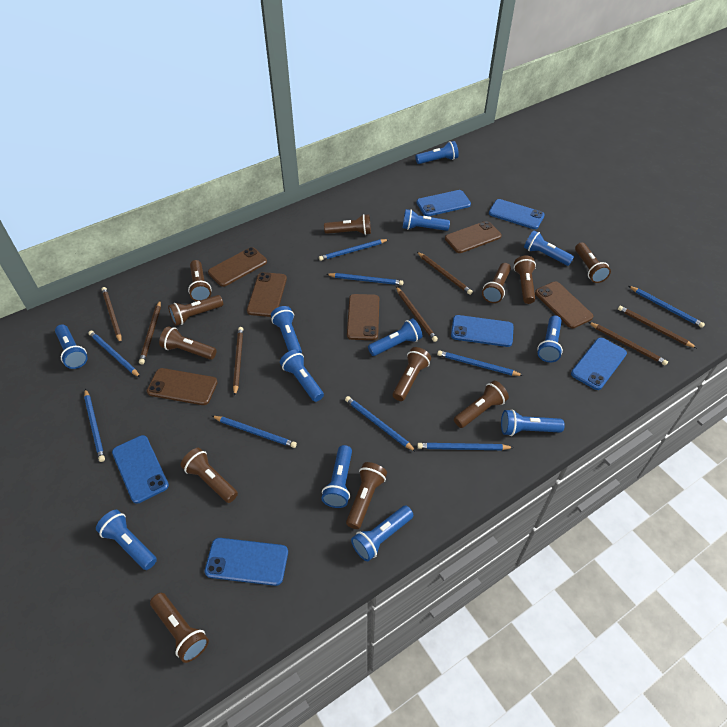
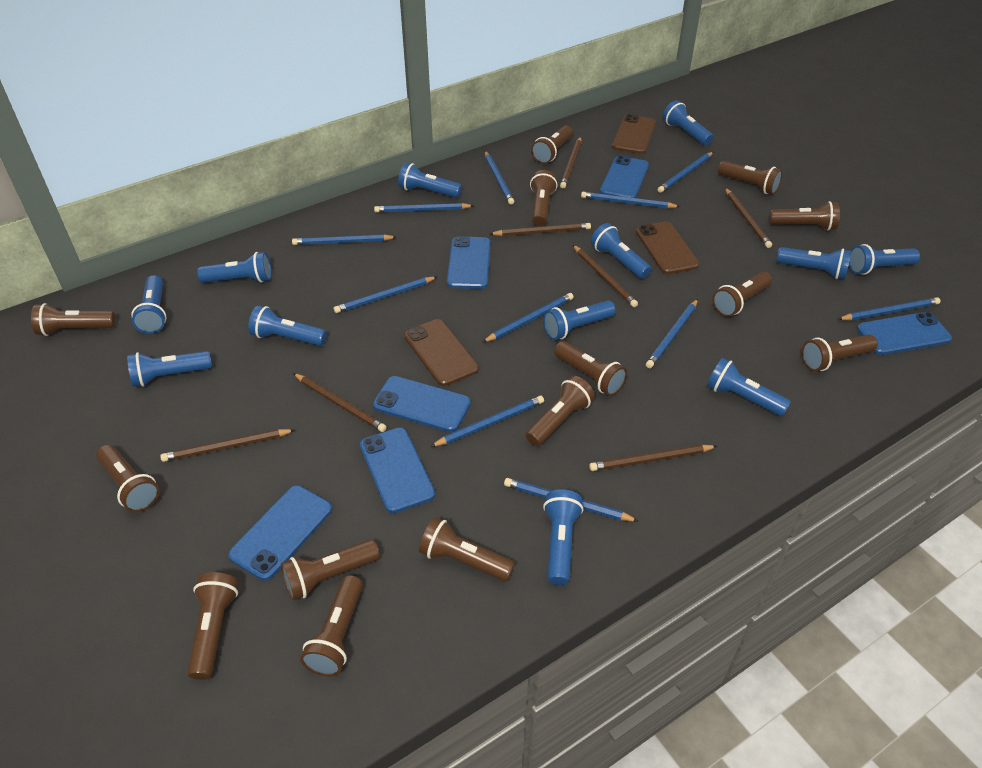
blue pencil: [84,389,105,462] [88,331,141,378] [212,416,297,448] [319,239,389,261] [326,273,403,285] [345,396,416,452] [417,443,514,450] [437,350,523,376] [629,286,705,328] = 9 -> [292,235,396,245] [334,277,437,313] [374,203,474,213] [430,396,544,447] [483,293,574,342] [485,151,514,205] [504,478,638,522] [581,192,680,208] [646,299,698,368] [658,152,713,193] [838,297,940,320] = 11
brown flashlight: [150,593,209,663] [159,326,217,360] [168,295,223,326] [181,448,238,503] [188,260,212,301] [324,214,371,235] [346,462,387,529] [393,347,431,401] [454,381,509,428] [482,263,511,303] [514,256,536,304] [575,242,611,283] = 12 -> [31,303,116,336] [96,445,160,512] [187,572,238,680] [281,539,380,601] [300,575,363,676] [419,517,515,581] [526,376,595,446] [530,170,558,226] [531,126,573,164] [554,341,627,396] [712,272,772,317] [718,161,783,195] [769,201,840,231] [801,334,878,371] = 14
brown phone: [147,368,218,405] [208,247,267,287] [247,272,287,317] [347,294,379,340] [445,221,502,253] [535,281,593,328] = 6 -> [404,319,479,386] [612,114,656,154] [636,221,699,274] = 3

